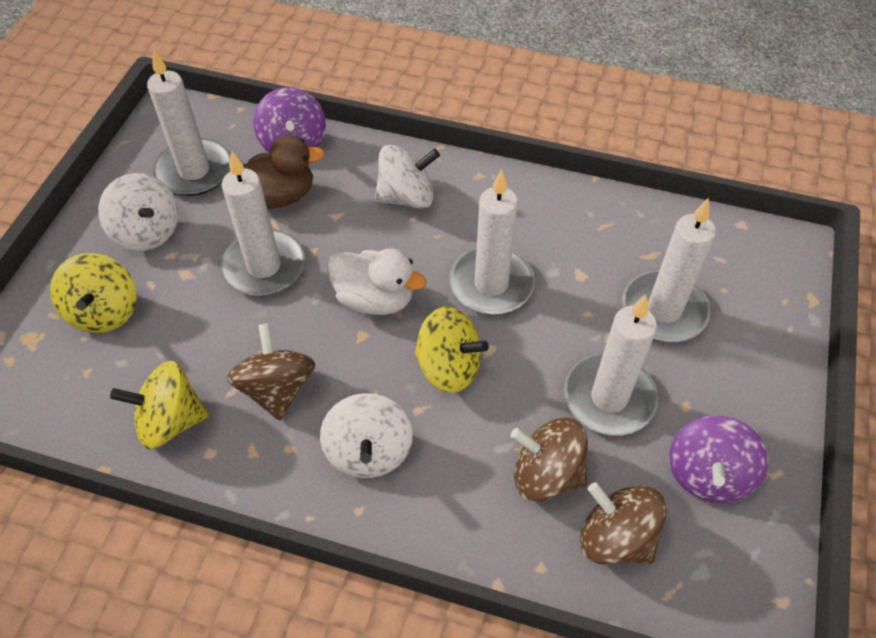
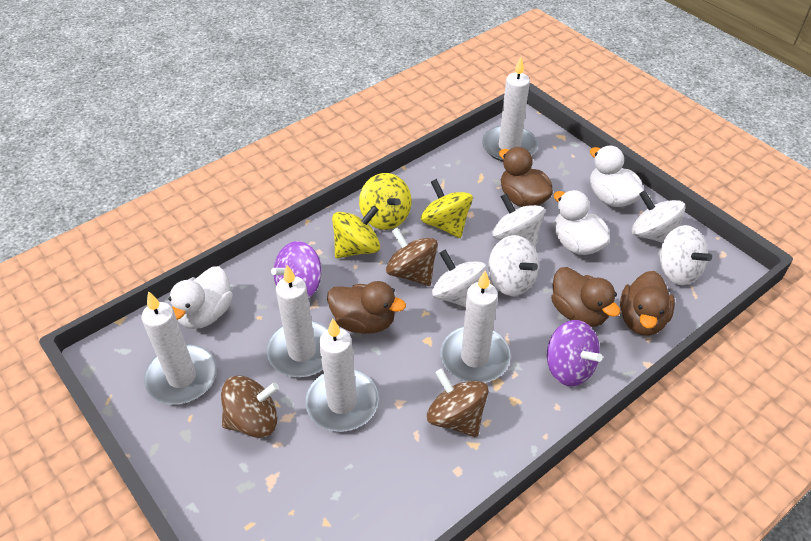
brown duck: [243,135,325,209] = 1 -> [327,281,406,334] [499,147,553,207] [551,267,620,327] [620,271,675,336] = 4
white duck: [327,248,426,315] = 1 -> [168,266,233,329] [554,190,610,255] [590,146,643,207] = 3
white spinning top: [98,173,178,251] [320,393,413,478] [375,145,440,209] = 3 -> [432,249,487,307] [488,235,539,296] [492,193,545,248] [632,191,686,243] [658,225,712,285] = 5

